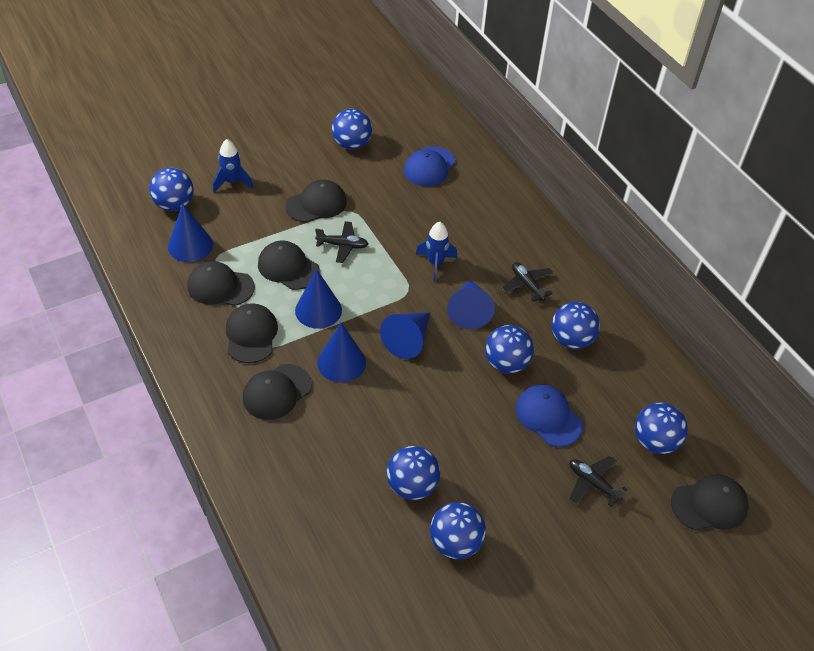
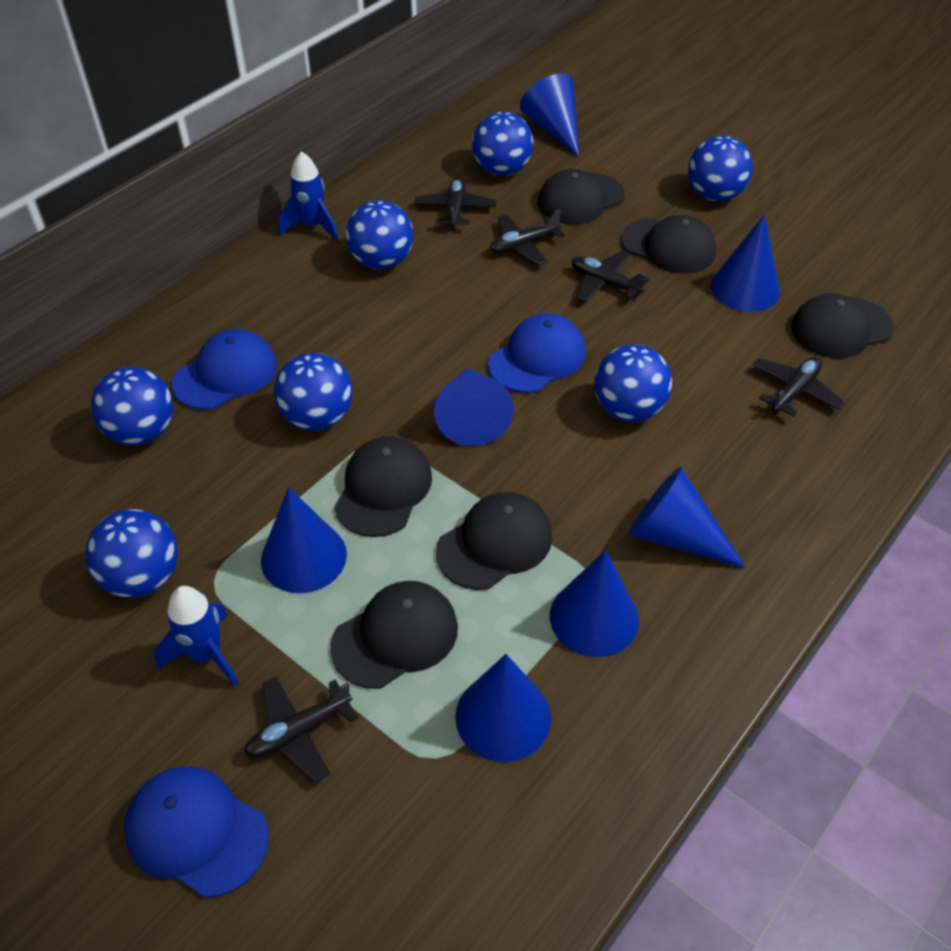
black plane: [315,221,368,263] [501,262,553,302] [570,456,627,507] = 3 -> [244,676,358,782] [414,177,496,230] [490,210,565,265] [572,250,649,302] [753,357,845,417] = 5
blue cap: [404,147,455,186] [515,385,583,447] = 2 -> [124,766,269,898] [172,329,277,410] [488,313,586,393] = 3
blue cone: [168,203,213,262] [295,269,342,329] [317,323,366,382] [380,313,430,359] [447,280,495,329] = 5 -> [261,487,347,593] [434,368,514,446] [455,654,551,762] [520,74,579,157] [550,550,639,657] [629,467,746,568] [711,215,780,312] = 7

